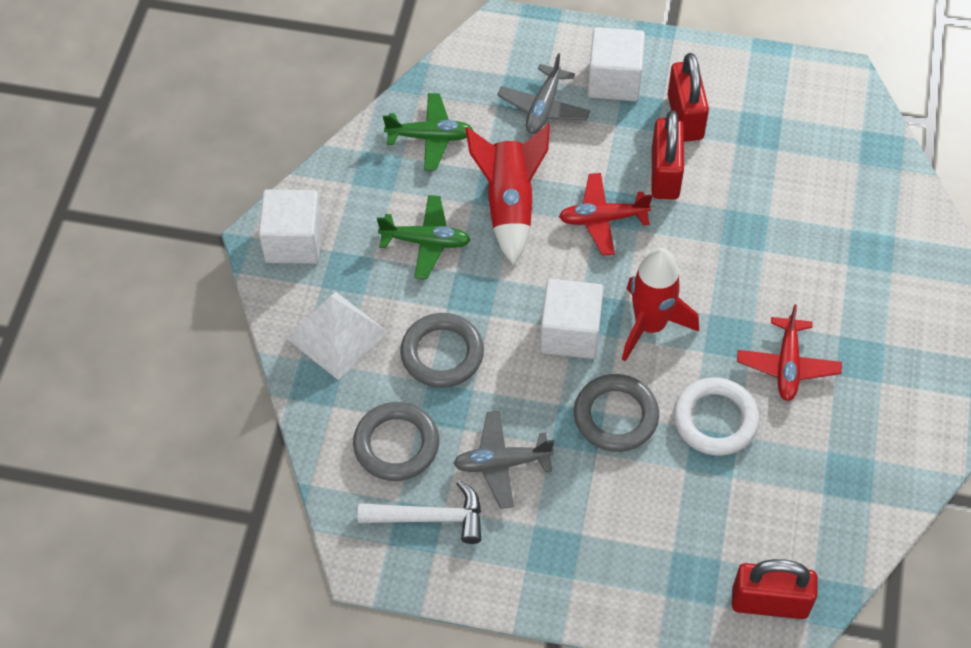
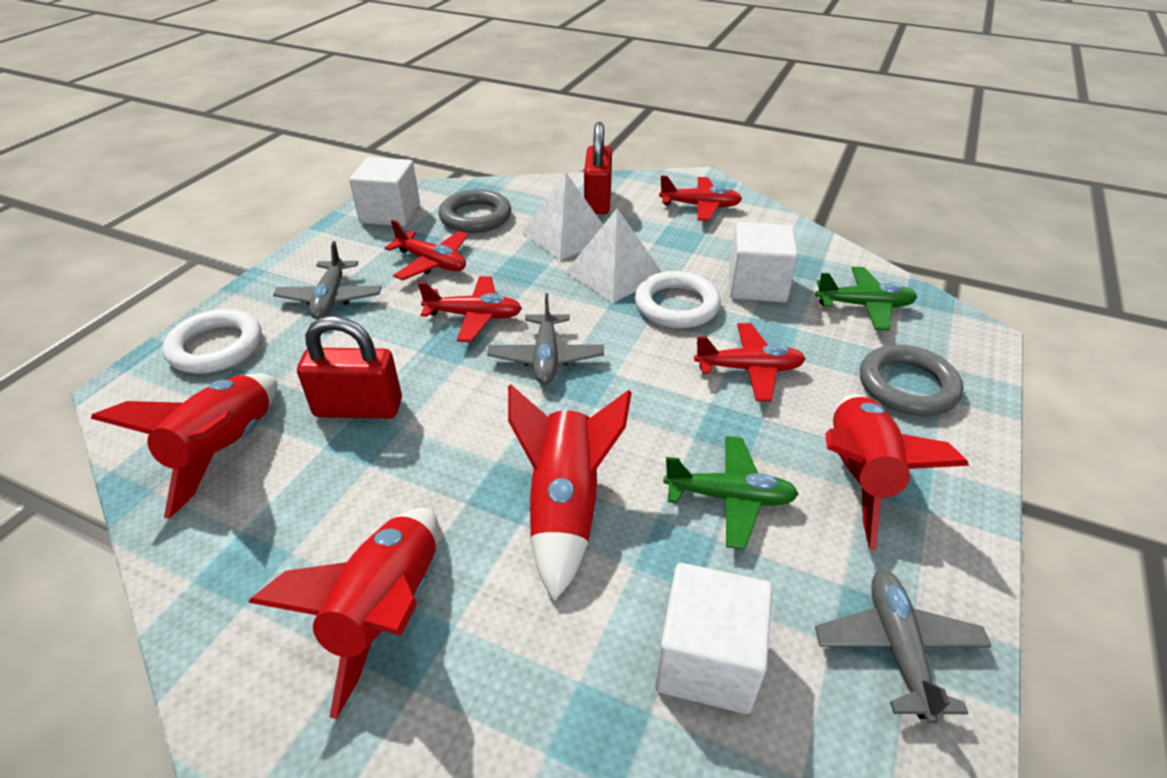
grey plane: [453,411,554,509] [497,53,590,134] = 2 -> [273,241,382,320] [487,293,604,385] [815,571,992,724] = 3
grey ring: [353,402,439,481] [400,313,484,388] [574,374,659,452] = 3 -> [438,189,511,233] [860,345,963,416] = 2
red padlock: [652,110,684,199] [668,53,709,142] [732,559,818,619] = 3 -> [297,316,402,418] [584,122,612,214] = 2
red plane: [559,173,652,256] [737,305,842,401] = 2 -> [385,220,468,280] [418,276,522,342] [659,175,742,221] [694,323,806,401] = 4
red rocket: [465,124,550,265] [622,248,699,361] = 2 -> [91,374,277,519] [248,508,438,719] [508,384,632,601] [825,394,969,550] = 4
white hammer: [358,480,481,544] = 1 -> none = 0
white pyramid: [286,292,388,380] = 1 -> [522,172,603,260] [565,208,662,303] = 2
white ring: [674,377,759,456] = 1 -> [163,309,262,374] [635,271,721,329] = 2

